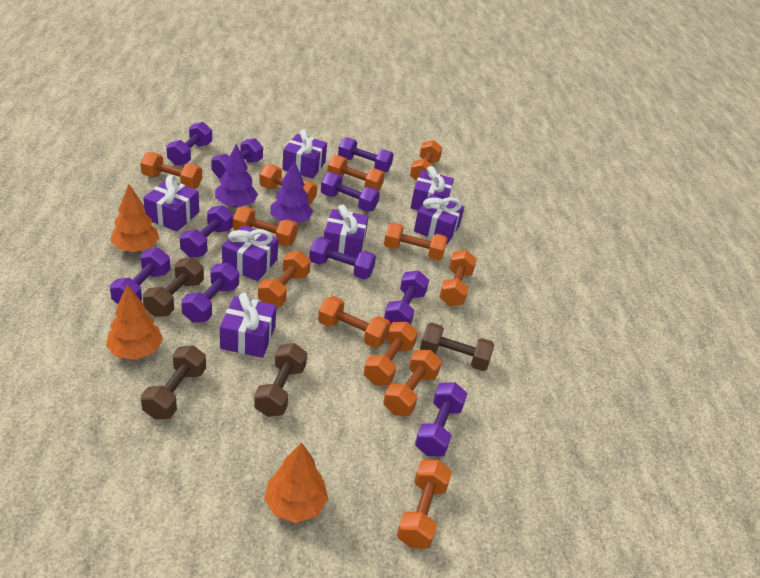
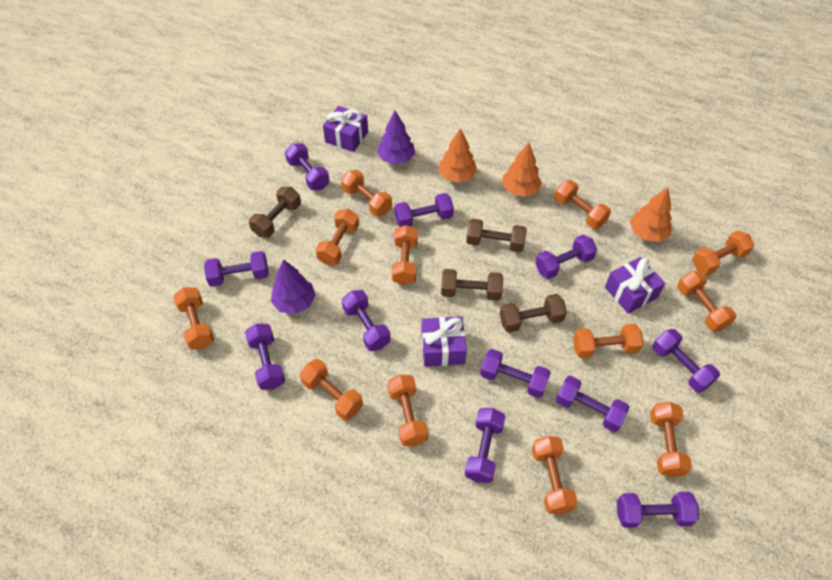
purple dumbbell: [110,248,171,304] [166,122,212,166] [180,205,233,257] [181,263,239,323] [211,138,263,179] [309,237,376,279] [321,172,380,212] [338,137,394,172] [384,271,429,325] [415,382,467,457] = 10 -> [204,251,269,287] [245,324,285,390] [285,143,330,190] [342,290,391,351] [394,193,454,227] [465,408,505,483] [480,349,551,398] [535,235,597,279] [556,376,630,432] [617,492,699,528] [652,329,720,393] = 11
purple gift: [143,175,199,232] [220,292,276,358] [222,225,278,281] [282,129,327,179] [324,205,368,258] [411,166,454,210] [414,194,464,244] = 7 -> [323,106,368,152] [422,316,467,367] [605,257,665,314] = 3

